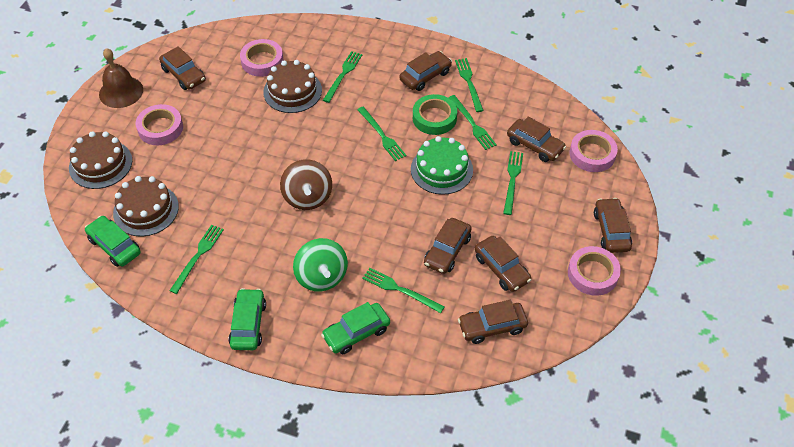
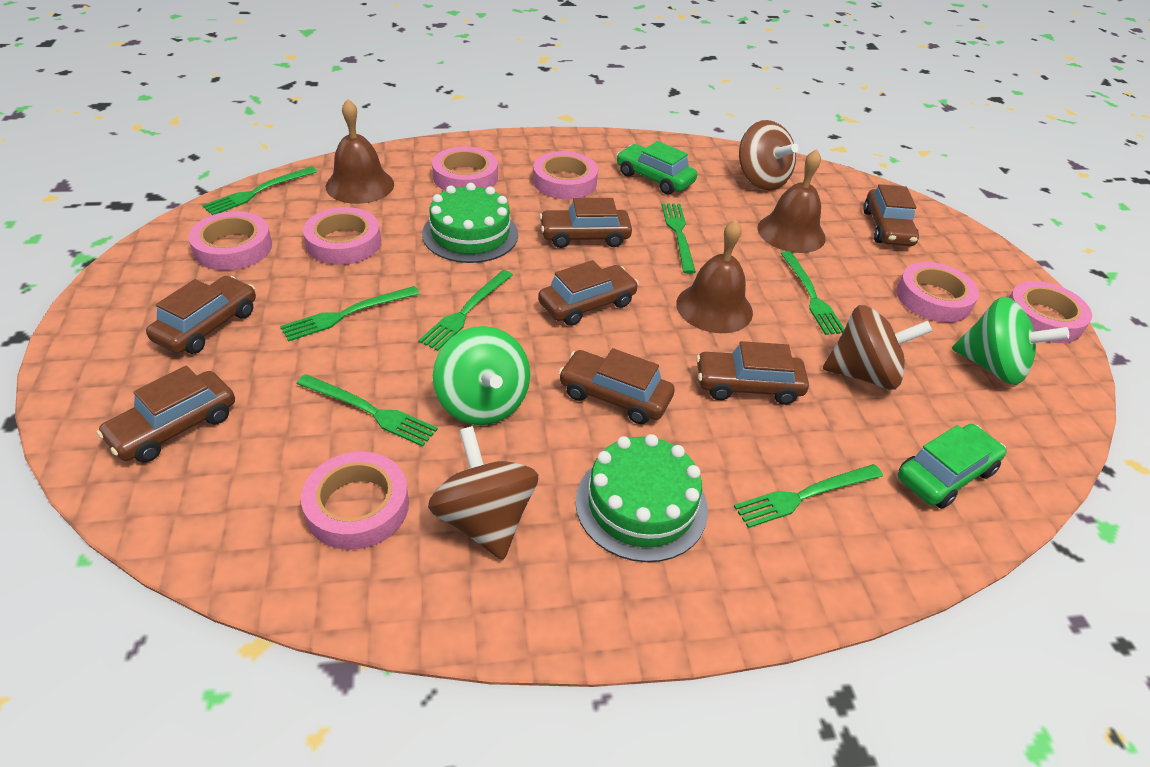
brown bell: [99,48,143,108] = 1 -> [326,99,394,204] [676,220,753,333] [757,149,826,253] = 3
brown cake: [69,131,132,189] [113,176,179,236] [263,60,322,113] = 3 -> none = 0
brown spinning top: [280,159,332,210] = 1 -> [428,426,538,560] [739,120,798,190] [823,305,932,390] = 3
green cake: [411,136,473,195] = 1 -> [422,183,518,263] [575,434,708,562] = 2
green car: [85,216,140,267] [228,288,266,350] [321,302,390,354] = 3 -> [617,141,697,194] [898,424,1007,509] = 2
green spinning top: [293,238,348,292] = 1 -> [433,326,530,425] [952,297,1069,385] = 2
green tape: [413,94,457,135] = 1 -> none = 0
pink tape: [136,104,183,145] [240,39,284,77] [568,246,621,296] [570,130,618,172] = 4 -> [188,211,272,271] [301,452,409,550] [303,207,381,265] [432,146,498,191] [533,151,598,199] [896,262,979,323] [1009,281,1092,343] = 7

